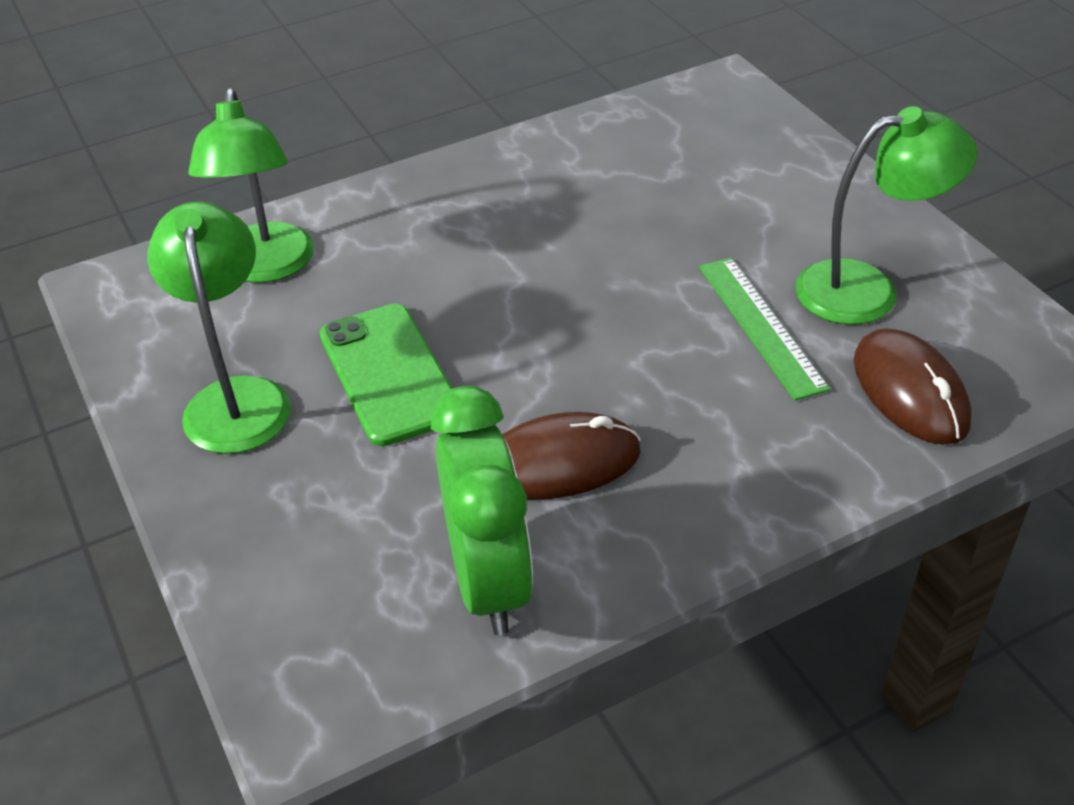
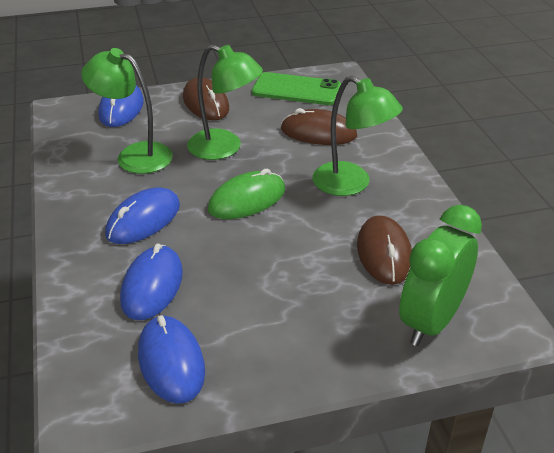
blue mouse: none = 0 -> [98,85,144,127] [105,188,180,244] [120,243,183,320] [138,315,205,404] = 4
brown mouse: [502,412,641,500] [854,328,972,445] = 2 -> [183,77,229,120] [281,108,357,145] [357,215,412,285] = 3
green mouse: none = 0 -> [208,169,285,219] = 1
green ruler: [699,258,830,401] = 1 -> none = 0

